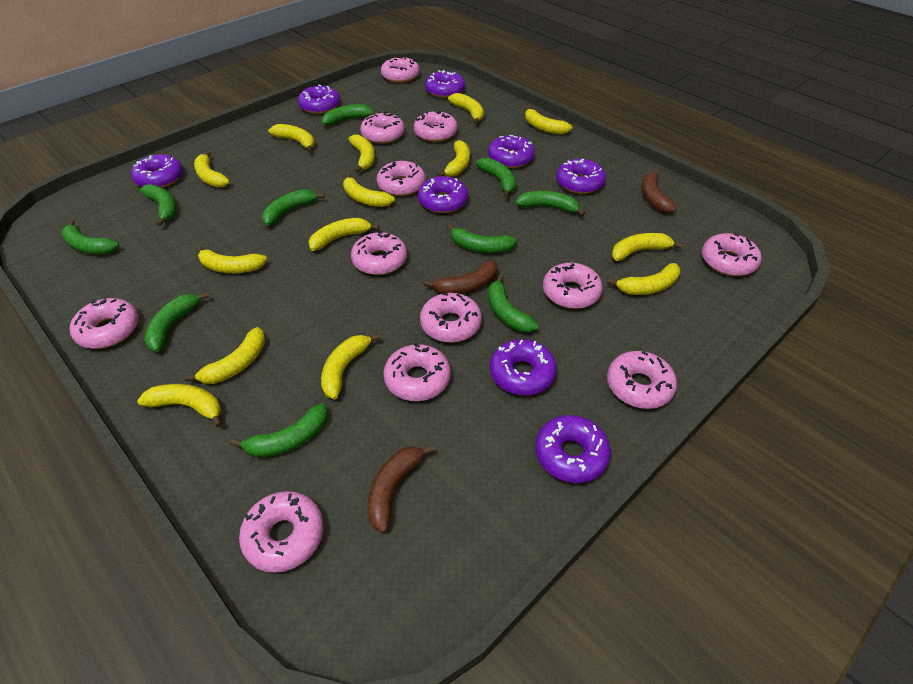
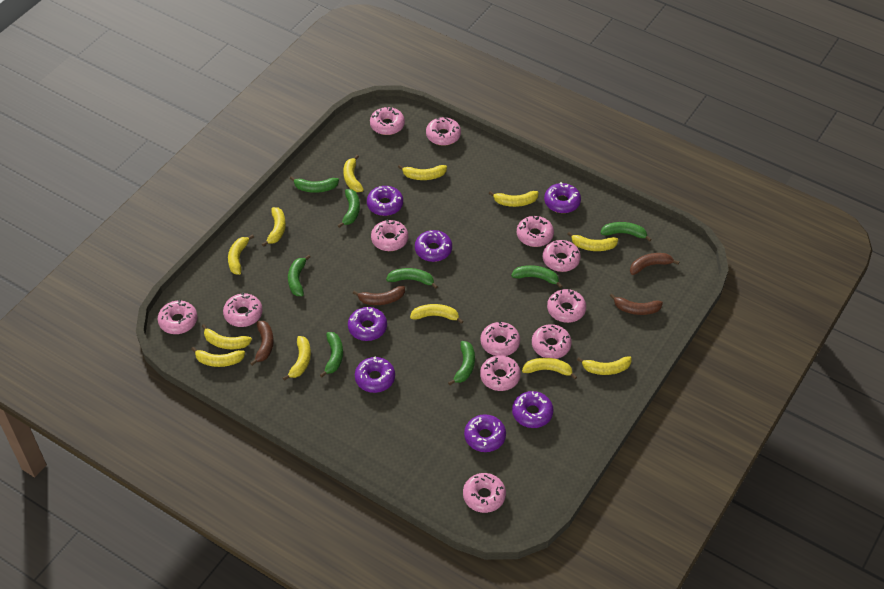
brown banana: [368,445,435,533] [424,260,498,294] [641,170,677,213] = 3 -> [250,321,274,366] [353,286,405,305] [610,294,663,315] [630,253,679,275] = 4
green banana: [61,220,119,254] [140,184,176,226] [144,292,209,352] [230,403,328,458] [262,189,325,226] [322,104,380,126] [447,224,517,253] [476,157,516,198] [488,274,539,332] [515,191,585,216] = 10 -> [288,255,311,296] [290,176,339,193] [320,332,343,377] [338,189,360,228] [386,268,438,289] [448,341,475,385] [511,265,562,288] [600,222,652,242] = 8
purple donut: [131,154,183,188] [298,85,340,114] [418,176,468,213] [425,70,465,98] [488,135,535,168] [490,339,557,395] [535,415,611,483] [556,159,606,194] = 8 -> [348,307,387,341] [355,356,395,393] [367,186,403,216] [415,230,452,262] [464,414,506,452] [512,391,554,428] [544,182,581,213] = 7
yellow banana: [137,384,222,428] [184,327,265,384] [194,151,230,188] [196,246,267,273] [268,124,315,152] [309,218,379,251] [321,333,380,399] [343,173,395,207] [349,135,375,173] [437,140,470,177] [448,93,484,124] [525,106,573,135] [607,263,680,295] [612,233,683,261] = 14 -> [191,347,245,367] [202,324,252,349] [228,234,254,275] [262,207,286,247] [283,336,311,381] [343,155,364,192] [398,165,447,180] [410,304,464,324] [489,191,539,207] [522,358,577,379] [567,232,618,251] [577,356,632,375] = 12

